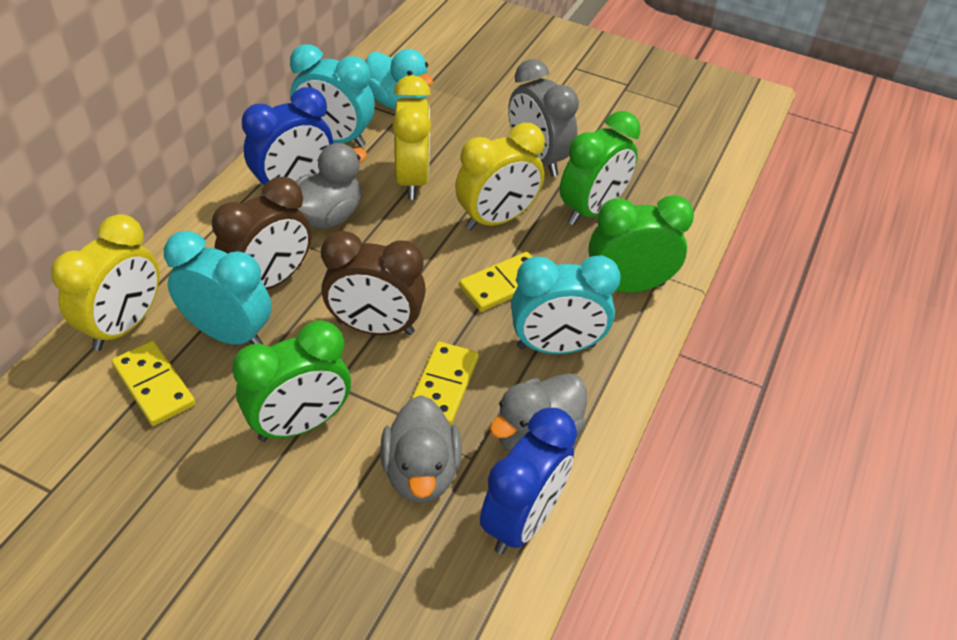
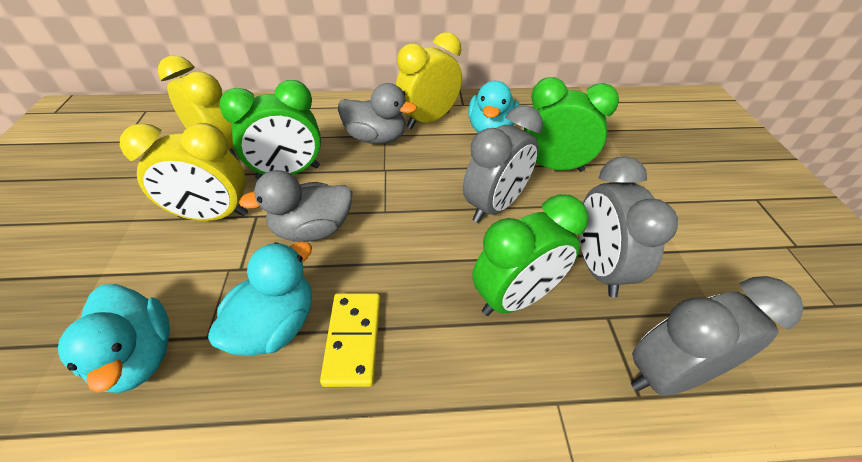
blue clock: [242,87,333,196] [480,408,577,554] = 2 -> none = 0
brown clock: [212,177,311,290] [321,231,426,335] = 2 -> none = 0
grey clock: [508,59,579,177] = 1 -> [463,105,543,223] [579,156,678,297] [631,276,804,395] = 3
grey duck: [296,143,367,229] [380,395,462,503] [489,373,587,452] = 3 -> [239,170,352,242] [338,83,417,144] = 2
turquoise clock: [164,231,272,345] [290,44,375,148] [511,255,621,354] = 3 -> none = 0
turquoise duck: [366,49,433,110] = 1 -> [58,284,170,393] [208,241,312,356] [468,81,519,133] = 3
yellow domino: [112,341,195,426] [412,341,479,426] [459,252,532,312] = 3 -> [320,293,380,387] = 1

